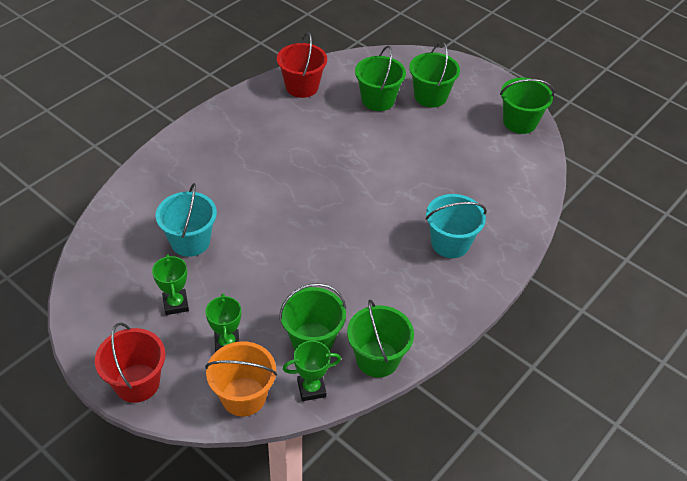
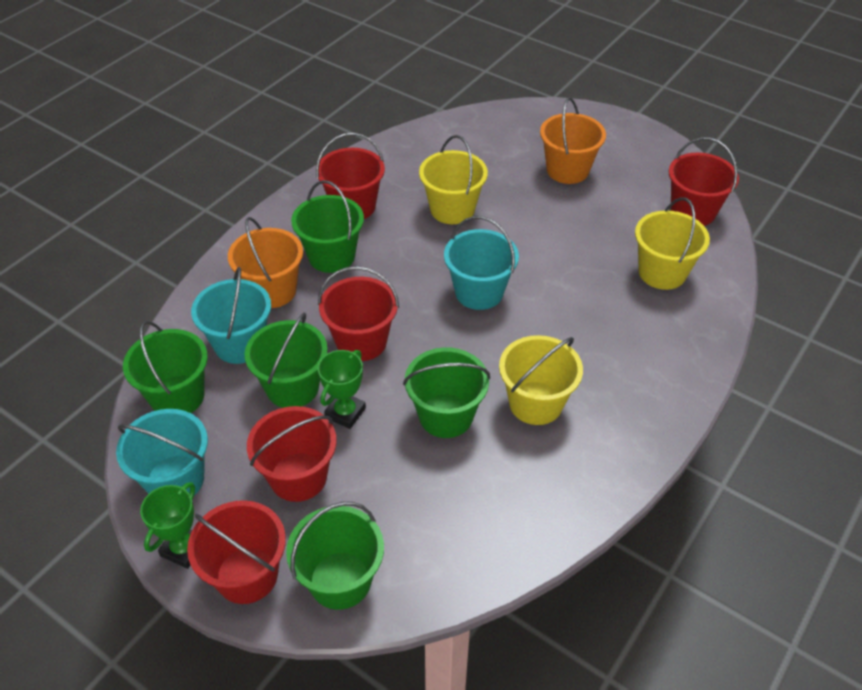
green trophy: [152,254,189,315] [205,294,241,352] [283,341,341,401] = 3 -> [140,482,195,569] [318,350,366,429] = 2
orange bucket: [205,341,277,416] = 1 -> [228,217,303,308] [540,97,606,184] = 2
red bucket: [95,323,166,403] [277,32,327,98] = 2 -> [187,500,286,604] [247,406,337,502] [316,133,385,219] [318,266,399,361] [669,137,739,226] = 5
turquoise bucket: [156,183,217,257] [425,194,487,258] = 2 -> [116,409,208,495] [191,267,271,364] [444,216,519,310] = 3
yellow bucket: none = 0 -> [419,135,488,224] [499,335,583,425] [635,197,710,290] = 3

